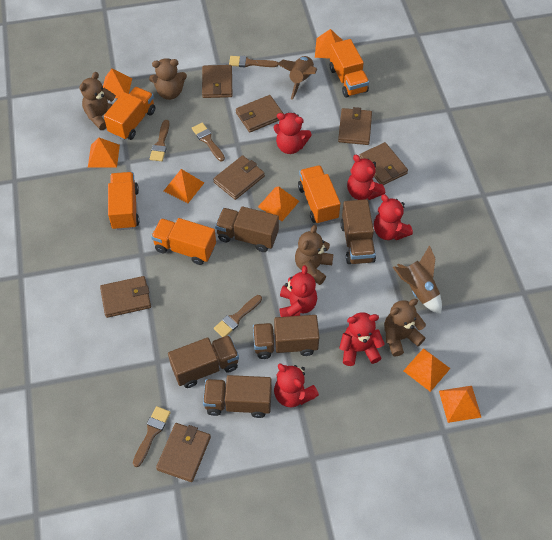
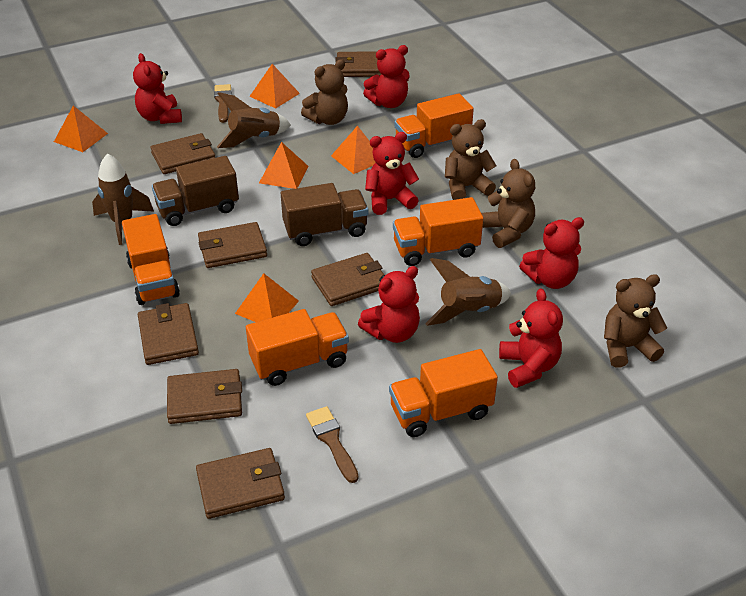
brown brush: [133,406,171,467] [150,120,169,161] [192,123,225,161] [214,295,262,337] [229,56,278,67] = 5 -> [214,84,232,123] [306,406,359,483] = 2
brown rocket: [277,56,317,100] [393,245,442,314] = 2 -> [92,154,154,245] [217,92,291,148] [425,258,511,326] = 3
brown truck: [168,335,239,388] [203,375,272,418] [215,206,279,252] [253,315,320,359] [340,199,376,264] = 5 -> [152,156,239,226] [281,183,368,246] = 2
orange pyramid: [88,138,120,168] [103,69,132,98] [164,169,204,203] [258,186,299,221] [315,29,343,59] [403,348,451,392] [439,386,481,423] = 7 -> [54,106,108,152] [235,273,299,322] [249,64,300,109] [259,142,309,189] [331,126,376,174] = 5

